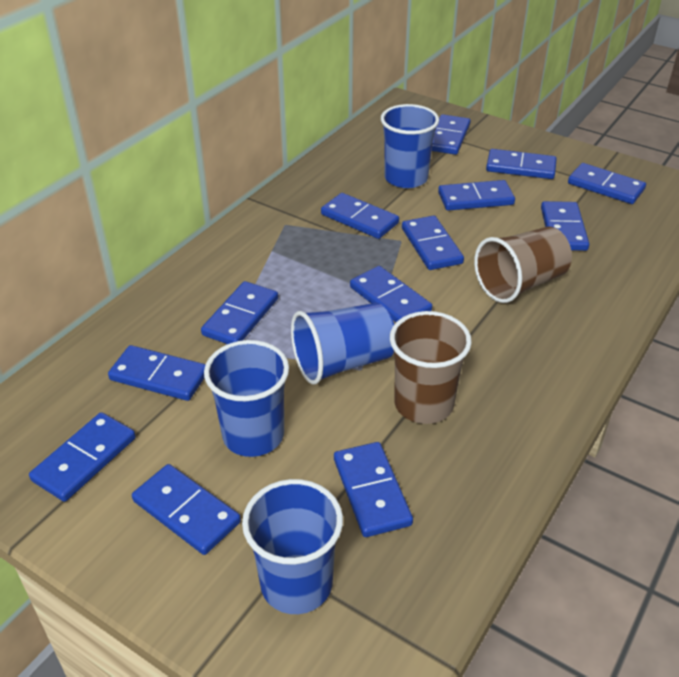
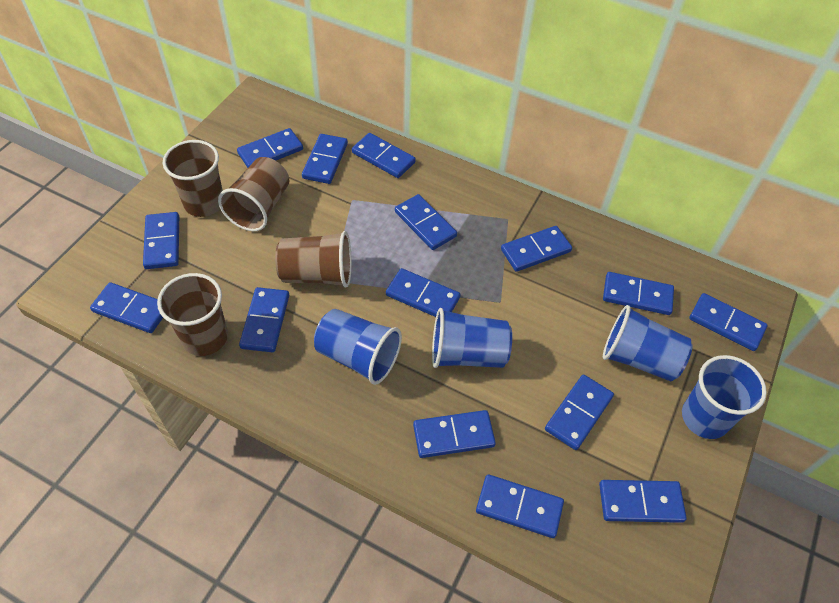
blue domino: [29,412,136,502] [108,345,206,401] [132,464,241,555] [201,281,278,344] [321,193,399,239] [334,442,413,537] [350,266,432,322] [402,216,464,270] [432,114,471,155] [438,180,515,211] [486,149,557,179] [541,201,589,251] [568,163,646,204] = 13 -> [90,282,163,333] [143,212,179,269] [237,128,303,168] [239,287,289,352] [302,134,348,184] [352,133,416,178] [386,268,461,317] [395,194,457,250] [413,410,496,458] [476,474,564,538] [501,226,572,272] [545,375,614,450] [599,480,687,523] [603,272,674,315] [689,293,768,351] = 15
brown cup: [390,311,472,424] [474,226,572,303] = 2 -> [157,273,228,356] [163,140,223,217] [218,157,289,231] [275,231,352,288] = 4

